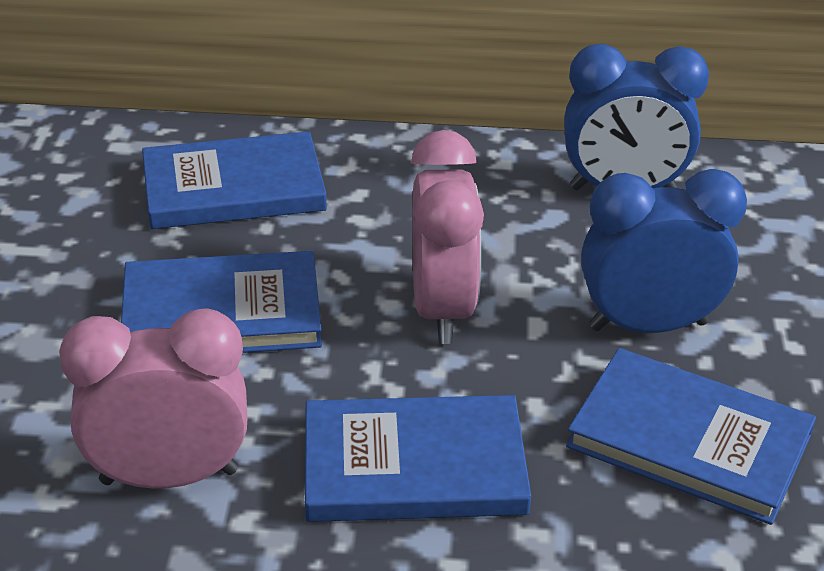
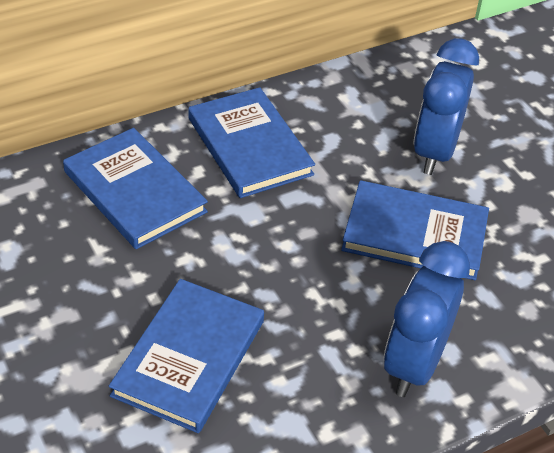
pink clock: [59,308,248,488] [411,130,484,344] = 2 -> none = 0

